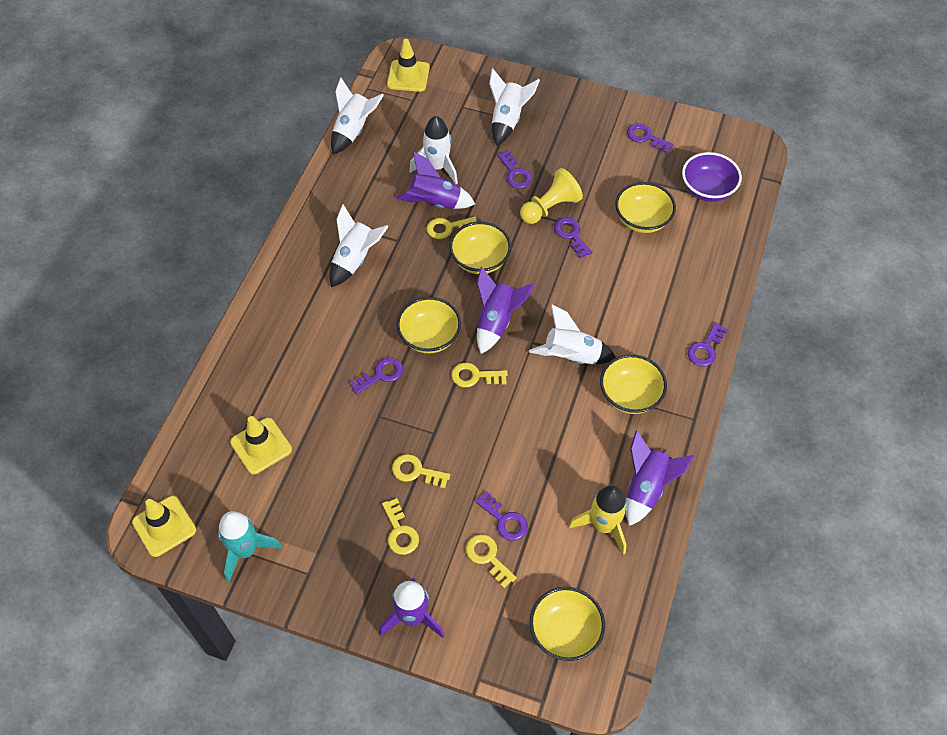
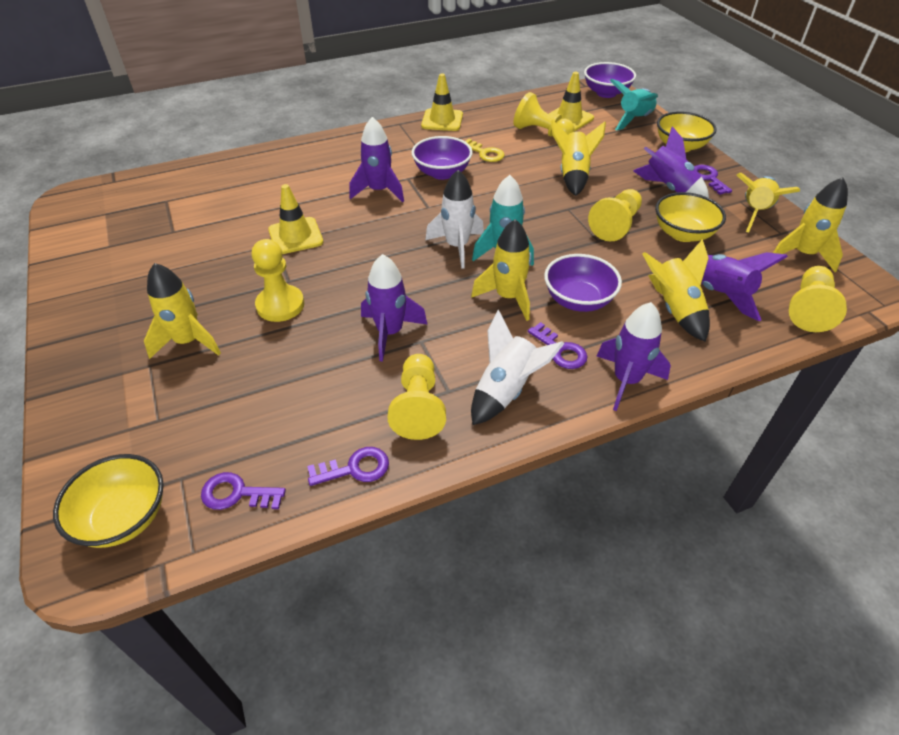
purple bowl: [682,152,742,202] = 1 -> [411,136,473,180] [544,254,622,312] [584,62,636,98] = 3
purple key: [349,357,403,394] [475,491,528,541] [497,150,532,188] [554,217,592,258] [627,123,674,153] [688,322,728,366] = 6 -> [201,472,286,510] [307,447,389,486] [528,322,588,369] [694,165,732,195] = 4
purple rocket: [379,578,445,638] [396,152,475,209] [477,266,534,354] [626,431,694,526] = 4 -> [349,117,404,202] [361,254,428,362] [597,302,671,411] [633,126,709,198] [701,252,788,321] = 5
turquoise rocket: [218,511,282,582] = 1 -> [472,175,534,266] [610,79,658,130] = 2
white rocket: [329,204,388,287] [331,77,384,155] [409,116,458,184] [489,68,540,145] [529,304,616,365] = 5 -> [425,170,484,269] [471,310,564,425] = 2
yellow bowl: [396,297,461,353] [449,221,511,274] [530,587,605,661] [600,354,667,414] [615,182,676,233] = 5 -> [53,454,164,548] [655,192,726,242] [657,111,717,152] = 3
yellow key: [382,498,419,555] [392,454,450,489] [426,217,477,239] [451,363,508,387] [466,534,517,588] = 5 -> [465,139,505,162] = 1
yellow pawn: [520,168,583,224] = 1 -> [252,239,304,322] [388,354,446,440] [513,92,574,137] [588,189,642,241] [789,266,847,332] = 5
yellow rocket: [569,486,627,555] = 1 -> [144,263,221,359] [471,219,532,321] [551,119,606,196] [642,239,710,342] [737,173,800,232] [773,177,848,272] = 6

